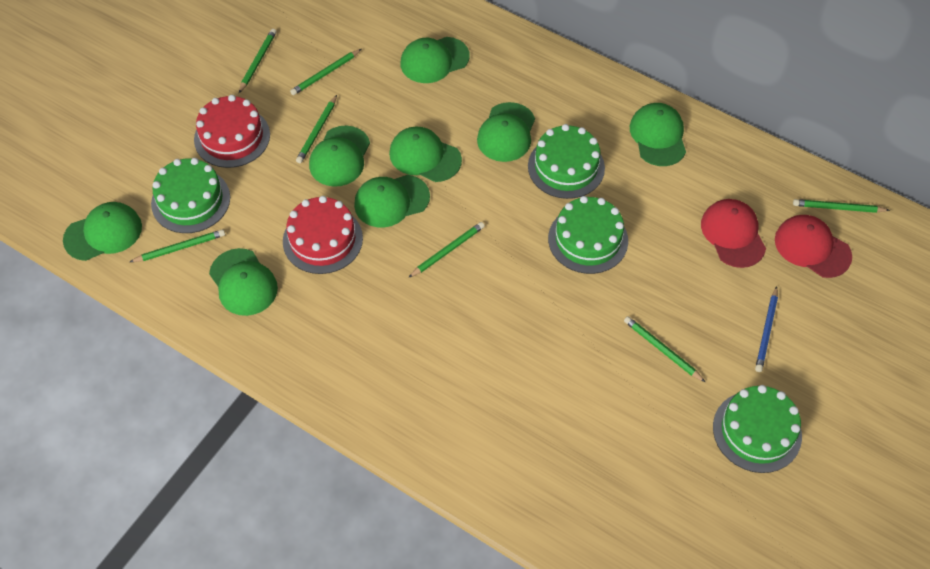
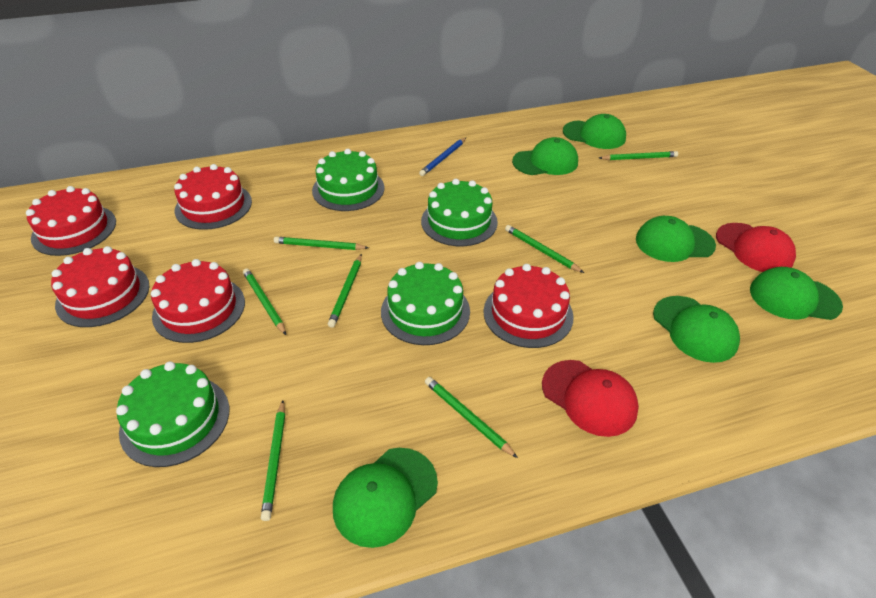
green cap: [63,202,142,261] [209,248,278,316] [309,126,370,187] [354,175,430,228] [389,127,462,182] [401,37,470,83] [477,102,535,162] [630,103,686,166] = 8 -> [333,448,438,548] [512,137,578,175] [563,114,626,149] [636,216,716,262] [653,296,740,363] [750,267,843,320] = 6
red cake: [194,95,270,168] [283,196,363,274] = 2 -> [26,186,116,256] [51,246,149,327] [151,259,245,343] [174,164,252,230] [483,264,574,348] = 5

